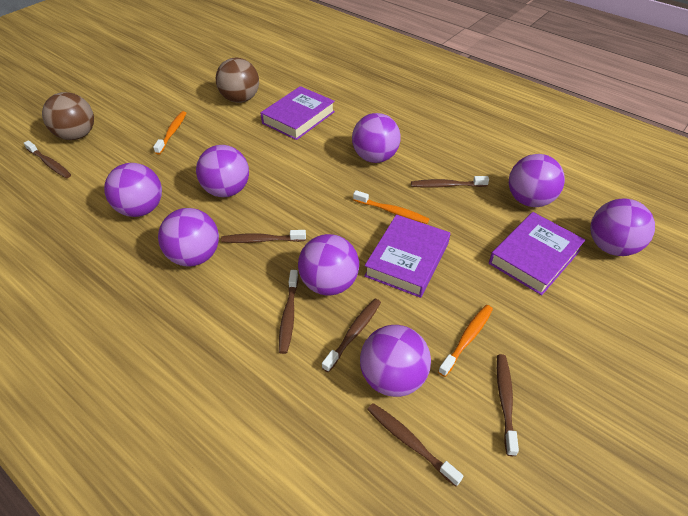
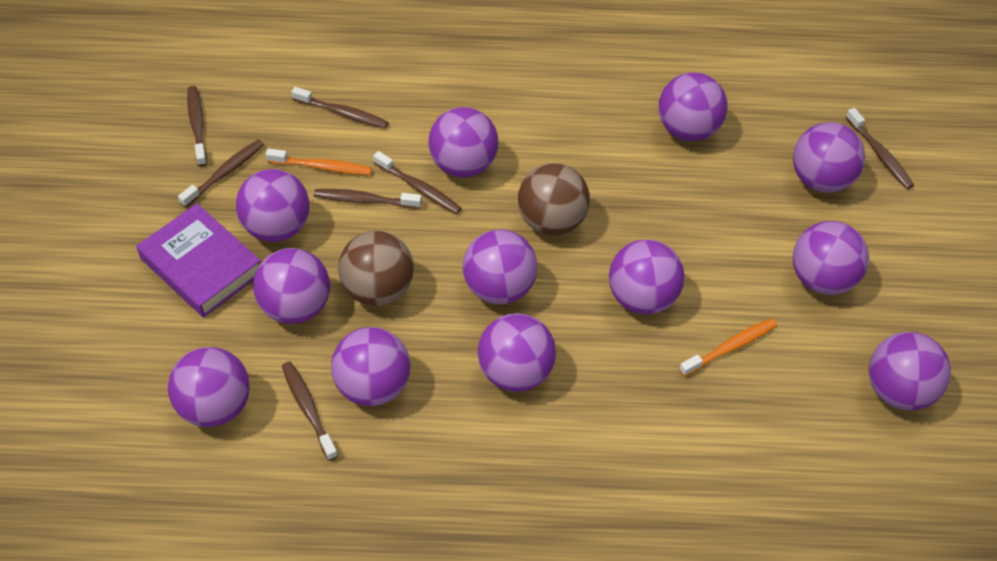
orange toothbrush: [153,111,186,155] [353,190,429,224] [438,305,493,377] = 3 -> [266,148,372,175] [679,318,777,377] = 2
purple ball: [104,163,162,217] [158,208,219,266] [196,145,249,197] [298,234,359,295] [352,113,401,163] [360,325,431,397] [509,154,565,207] [590,198,655,256] = 8 -> [168,347,250,427] [236,169,310,242] [253,248,330,324] [331,327,411,406] [428,107,498,178] [463,229,538,304] [478,313,556,392] [609,239,684,314] [659,72,728,141] [793,122,865,193] [793,221,869,295] [869,332,951,411] = 12
purple book: [260,86,335,140] [364,214,450,298] [489,212,585,295] = 3 -> [136,203,261,318] = 1

